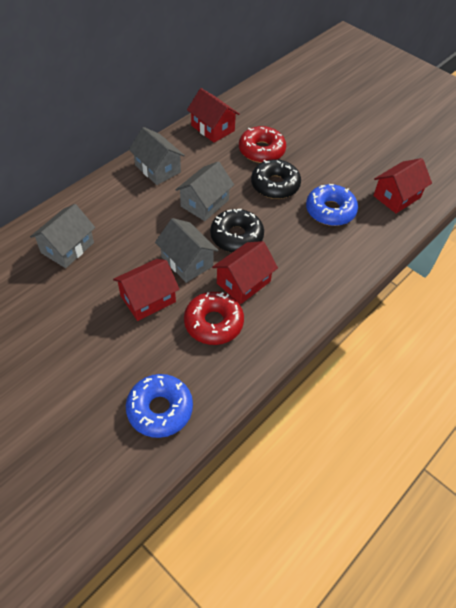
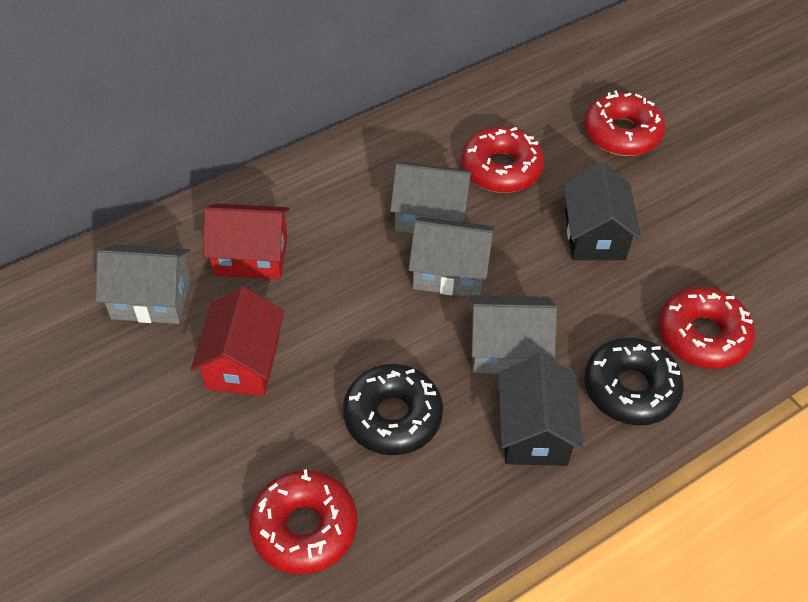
black house: none = 0 -> [498,354,583,466] [563,162,641,260] = 2
blue donut: [126,374,193,438] [306,184,358,226] = 2 -> none = 0
red donut: [184,292,244,345] [239,126,286,163] = 2 -> [249,469,357,575] [461,126,544,193] [584,90,665,156] [658,287,755,369] = 4
red house: [113,259,180,321] [187,88,240,143] [212,241,278,304] [373,158,432,214] = 4 -> [191,286,284,396] [203,204,289,279] = 2

